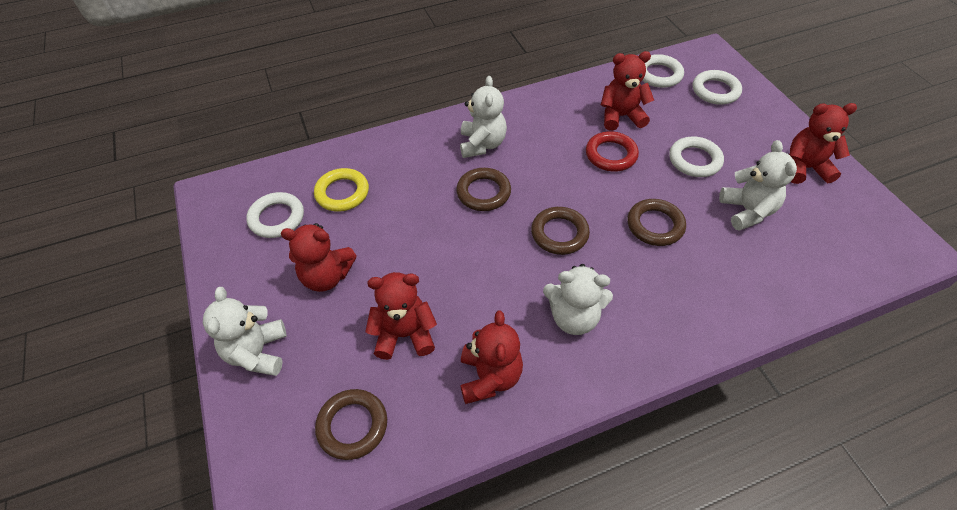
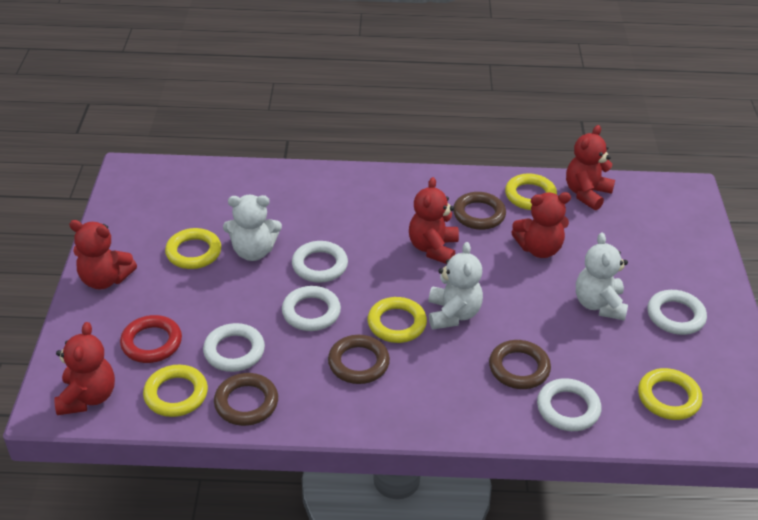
white ring: [246,192,304,238] [642,54,684,88] [669,136,724,177] [693,70,742,105] = 4 -> [203,323,265,372] [282,286,341,331] [292,241,348,283] [537,378,601,431] [647,290,707,335] = 5
white teddy bear: [203,287,287,376] [460,76,507,158] [543,264,613,335] [719,140,797,231] = 4 -> [223,195,282,261] [429,242,483,329] [576,233,628,321] = 3
yellow ring: [314,168,369,212] = 1 -> [143,365,208,417] [165,228,221,269] [368,297,427,343] [505,173,557,210] [638,368,702,420] = 5

